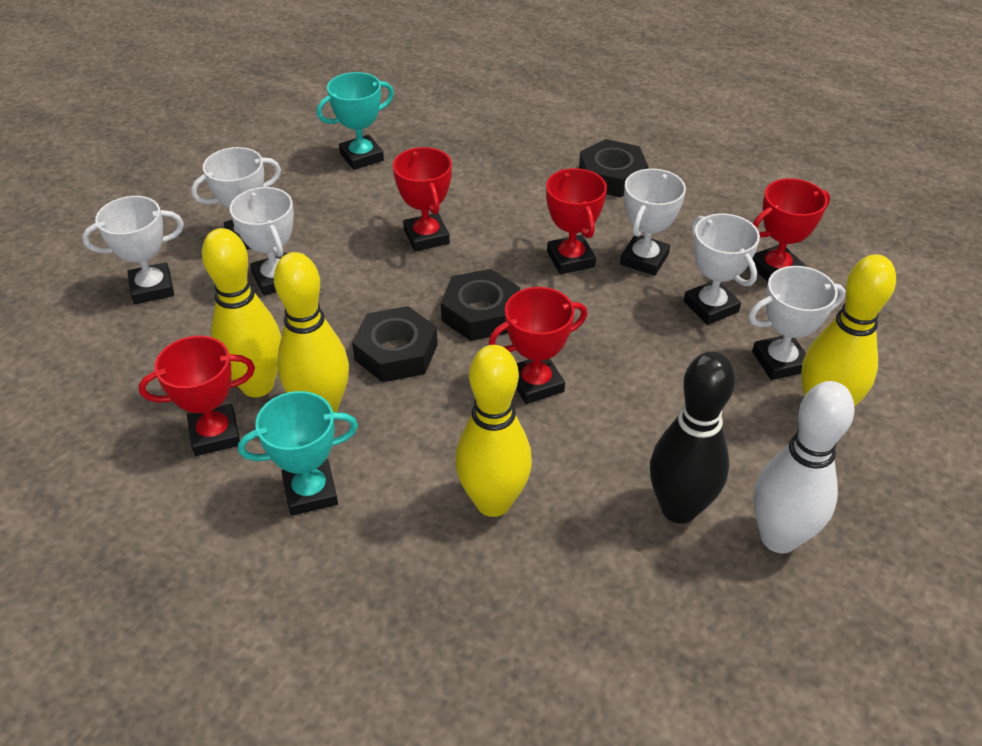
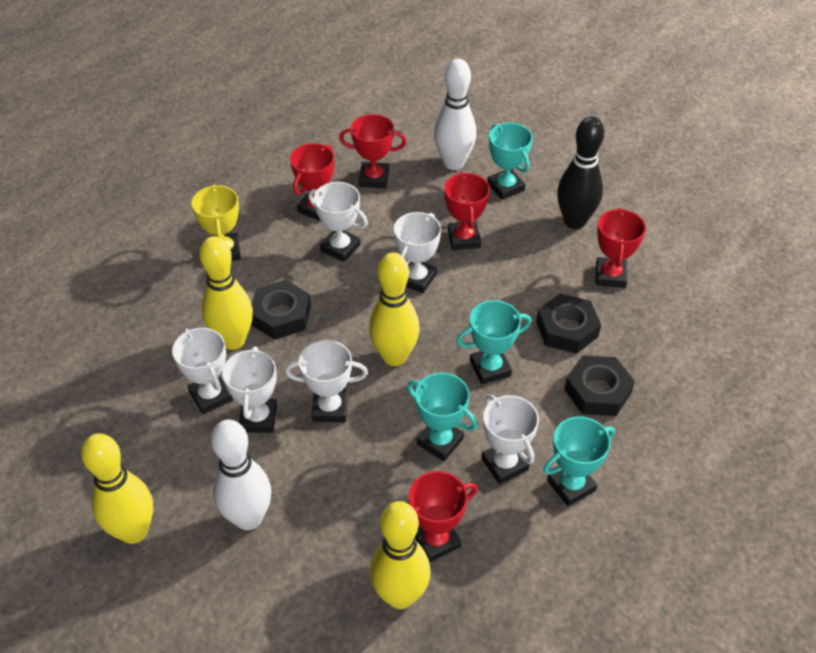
turquoise trophy: [238,391,358,516] [317,72,394,170] = 2 -> [407,373,478,461] [456,300,531,384] [487,123,533,200] [543,416,615,506] = 4
white bowling pin: [753,381,855,553] = 1 -> [211,419,271,530] [434,59,476,170] = 2
yellow trophy: none = 0 -> [191,185,241,261] = 1

